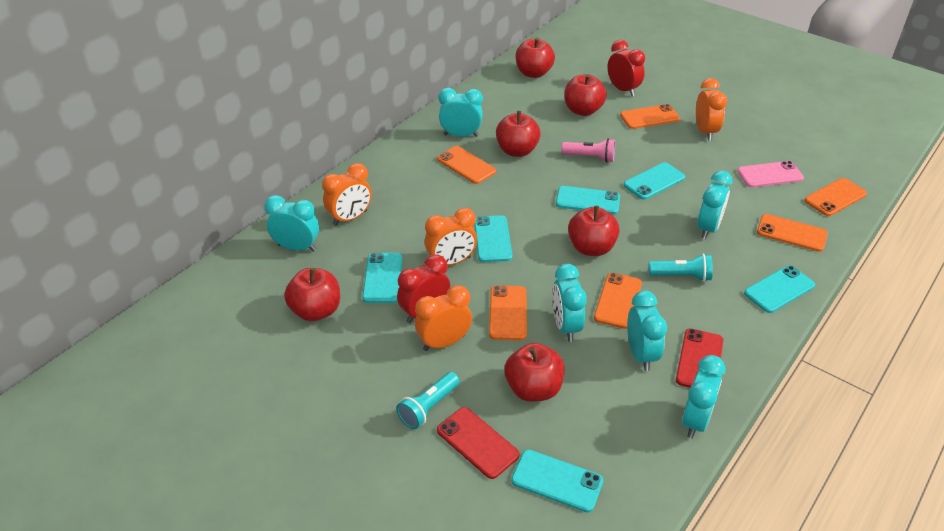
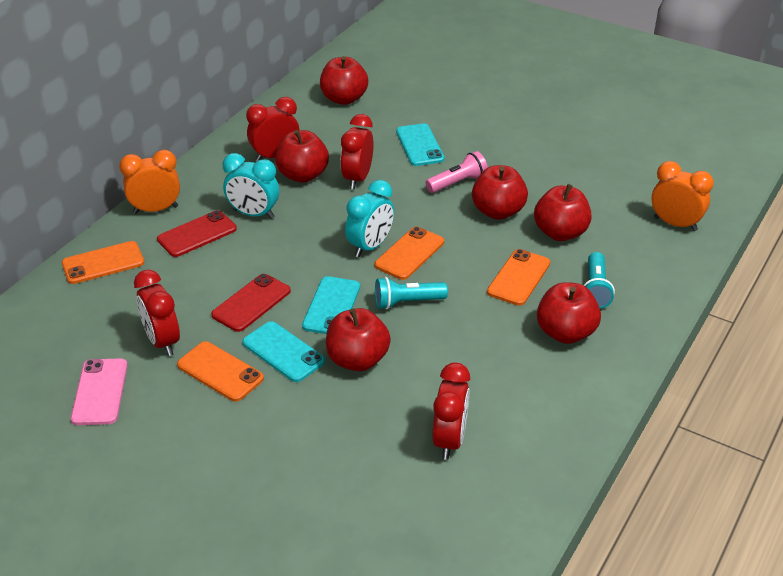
orange clock: [322,163,372,226] [415,285,472,351] [425,208,477,265] [696,78,727,141] = 4 -> [119,150,180,214] [651,161,714,231] = 2
orange phone: [437,146,496,184] [489,285,527,340] [594,273,642,329] [620,104,680,129] [757,214,828,252] [804,178,867,216] = 6 -> [62,241,144,284] [177,341,264,402] [375,227,444,280] [487,249,550,306] = 4
red clock: [397,254,450,323] [607,40,645,97] = 2 -> [134,270,180,356] [246,97,300,161] [340,114,373,190] [432,363,470,460] = 4
turquoise clock: [264,195,319,252] [439,88,483,137] [552,264,587,342] [627,291,667,371] [682,355,726,439] [697,171,733,239] = 6 -> [223,153,279,219] [345,180,394,257] = 2
turquoise phone: [362,253,402,303] [474,215,512,262] [511,450,603,512] [556,186,620,214] [624,162,685,200] [744,266,815,313] = 6 -> [242,321,325,382] [302,276,360,334] [396,123,445,166] = 3

